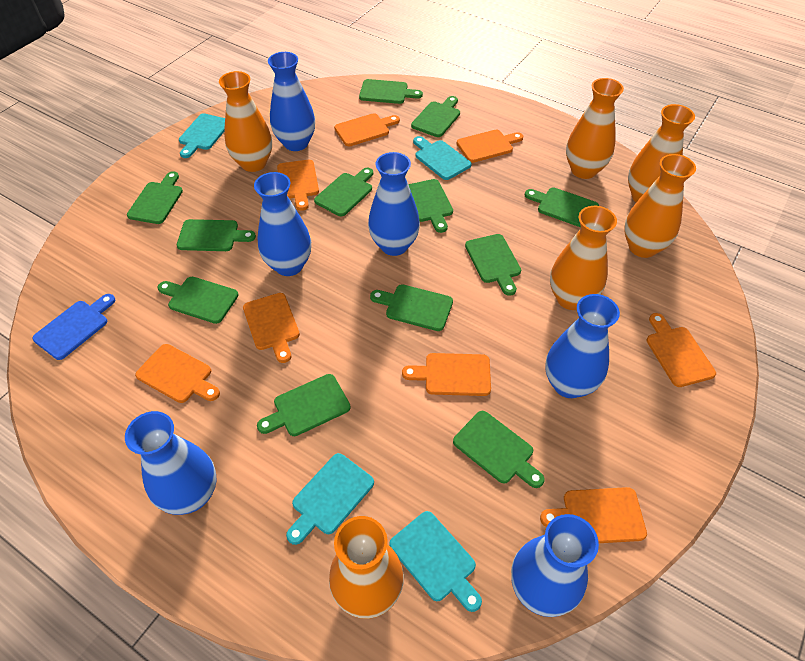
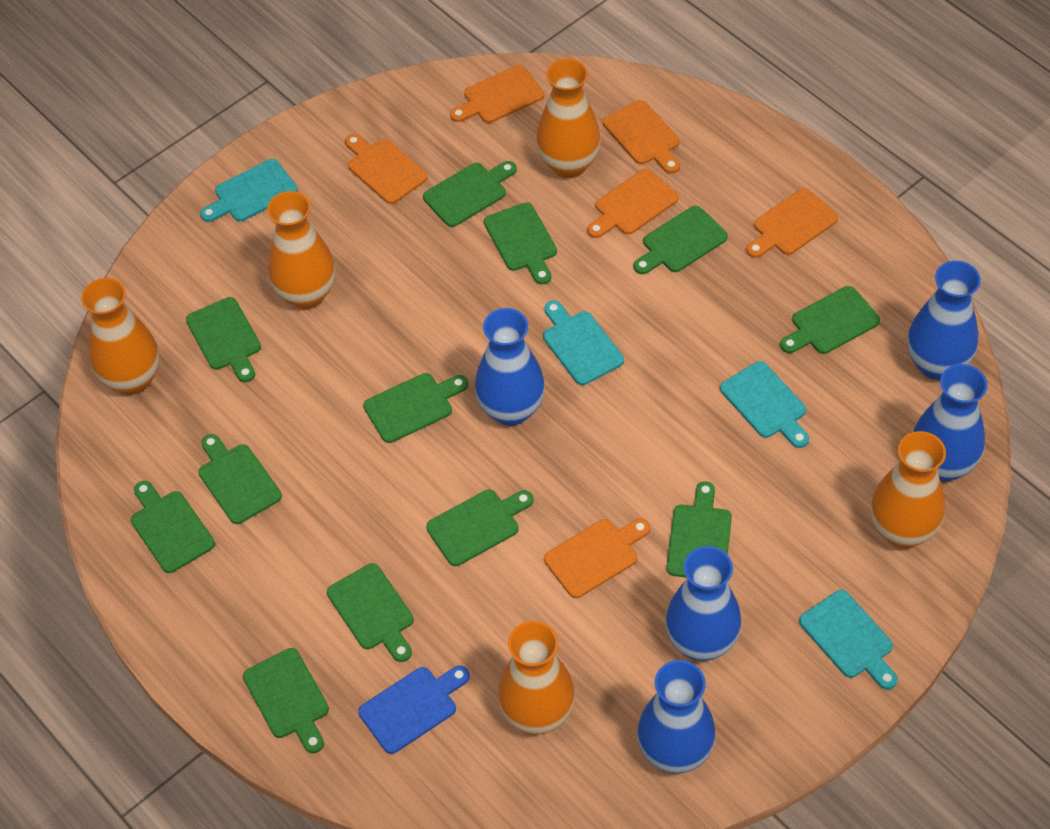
blue vase: [125,411,217,515] [254,172,311,276] [268,52,315,151] [368,152,420,256] [511,514,599,617] [545,294,620,398] = 6 -> [475,308,545,426] [637,660,716,774] [665,546,741,661] [907,261,981,380] [913,364,988,482] = 5
orange cutting board: [135,344,220,403] [243,293,300,363] [277,160,319,211] [334,113,400,146] [402,353,491,396] [457,130,523,163] [540,487,647,543] [646,313,716,387] = 8 -> [345,134,427,204] [450,65,544,123] [544,519,650,598] [587,169,678,238] [603,100,680,174] [746,188,838,258] = 6
orange vase: [219,71,272,172] [329,516,404,619] [550,206,617,310] [566,78,624,179] [624,154,696,258] [628,104,695,202] = 6 -> [81,278,159,395] [267,191,335,309] [498,621,575,734] [536,59,601,178] [871,431,946,548] = 5

